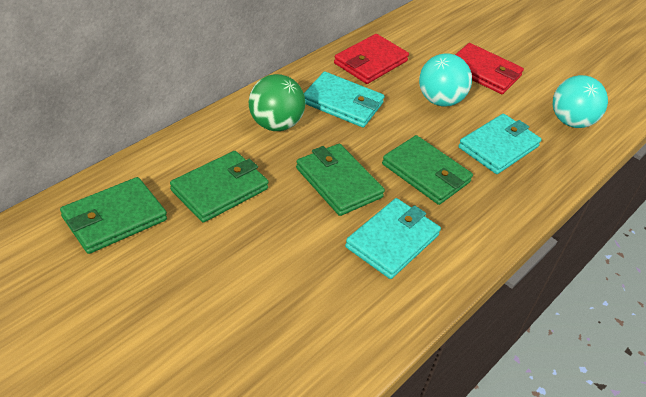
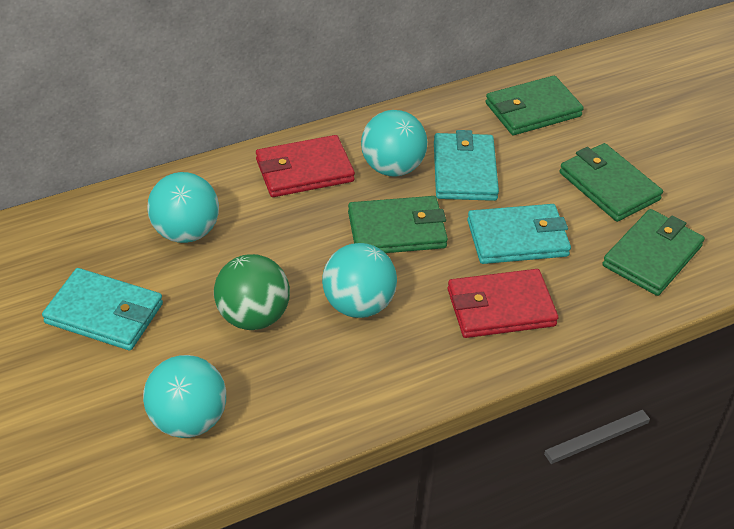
turquoise ball: [419,53,472,107] [553,75,608,128] = 2 -> [143,355,226,438] [147,172,219,243] [322,243,397,318] [361,110,427,177] = 4

